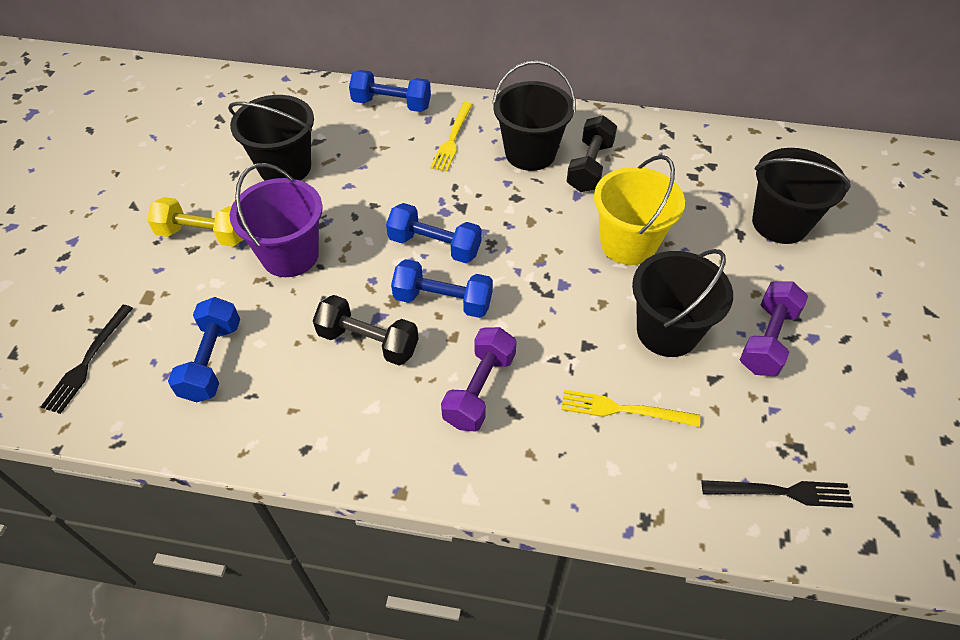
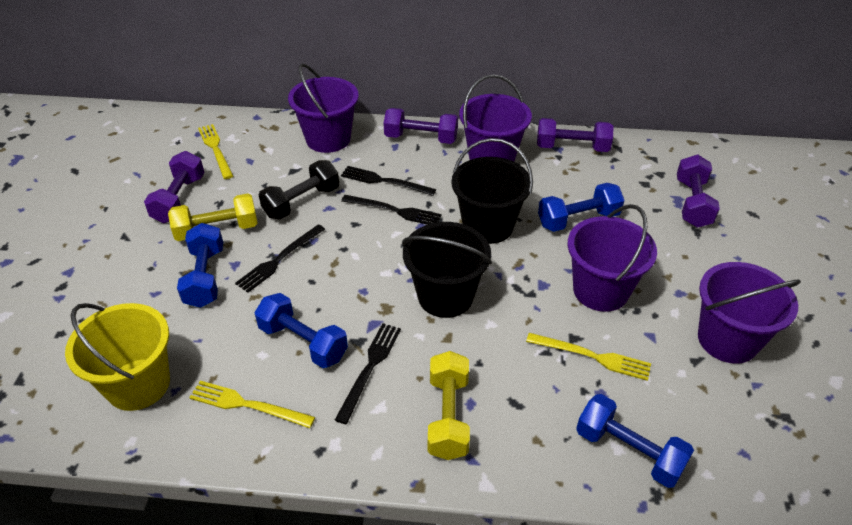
black bucket: [228,95,314,181] [492,61,576,171] [632,249,733,357] [752,148,851,244] = 4 -> [402,222,492,318] [451,138,533,244] = 2
black dumbbell: [313,295,419,366] [566,115,617,192] = 2 -> [259,160,339,220] = 1
black fork: [41,305,133,414] [701,480,853,508] = 2 -> [235,224,325,293] [335,323,401,424] [341,166,436,196] [341,195,442,225] = 4
purple bucket: [230,163,323,277] = 1 -> [288,64,359,153] [459,74,532,162] [568,204,657,312] [698,262,801,364] = 4
purple dumbbell: [441,327,517,431] [740,281,808,376] = 2 -> [144,151,205,223] [384,108,458,144] [537,118,614,152] [677,155,720,228] = 4
yellow dumbbell: [147,197,244,247] = 1 -> [168,193,258,241] [428,351,470,460] = 2
yellow fork: [430,102,473,172] [561,390,700,427] = 2 -> [189,381,315,428] [198,124,233,179] [526,333,651,381] = 3

